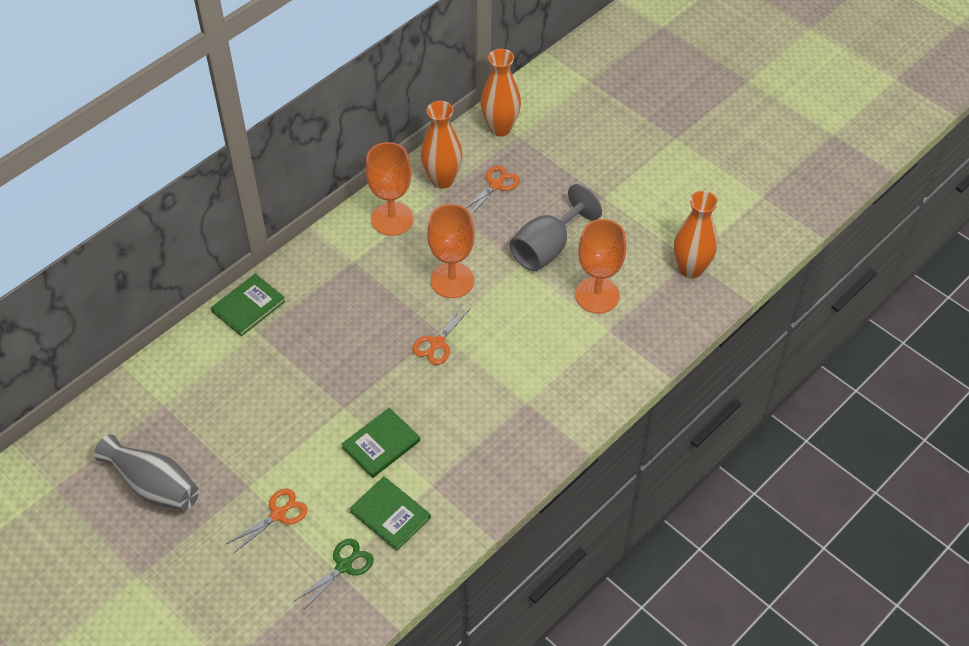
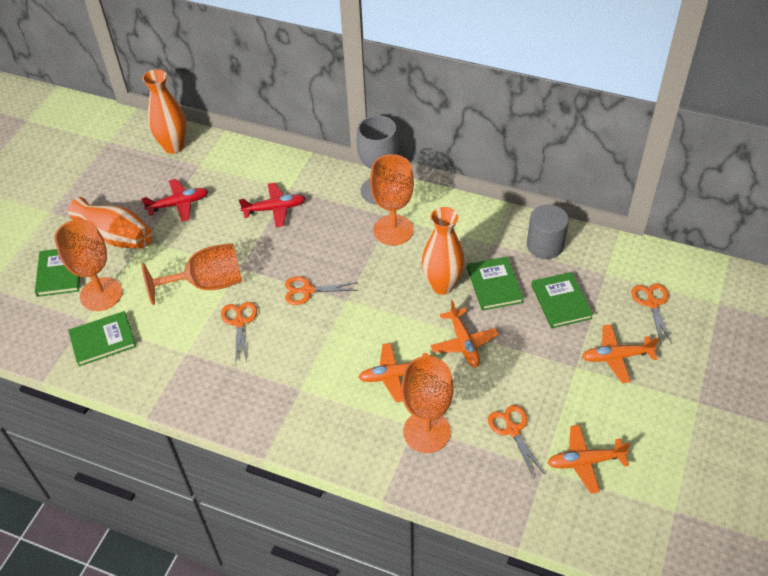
green book: [211,273,286,336] [342,408,420,478] [350,476,431,551] = 3 -> [35,249,80,297] [68,311,136,366] [467,257,524,311] [531,272,593,328] = 4
green scissors: [295,539,374,609] = 1 -> none = 0
grey cylinder: none = 0 -> [527,205,569,259] = 1
grey vase: [94,434,199,510] = 1 -> none = 0
orange goblet: [366,142,413,236] [427,204,475,298] [575,219,626,314] = 3 -> [55,219,122,311] [142,243,242,305] [370,154,414,246] [401,356,454,453] = 4
orange plane: none = 0 -> [358,343,433,402] [431,300,499,367] [547,425,631,494] [582,324,659,383] = 4
orange scissors: [226,489,308,553] [412,303,471,365] [464,165,520,215] = 3 -> [221,302,257,364] [285,276,358,305] [488,405,545,478] [631,283,672,344] = 4
red plane: none = 0 -> [141,179,208,222] [239,183,306,227] = 2

